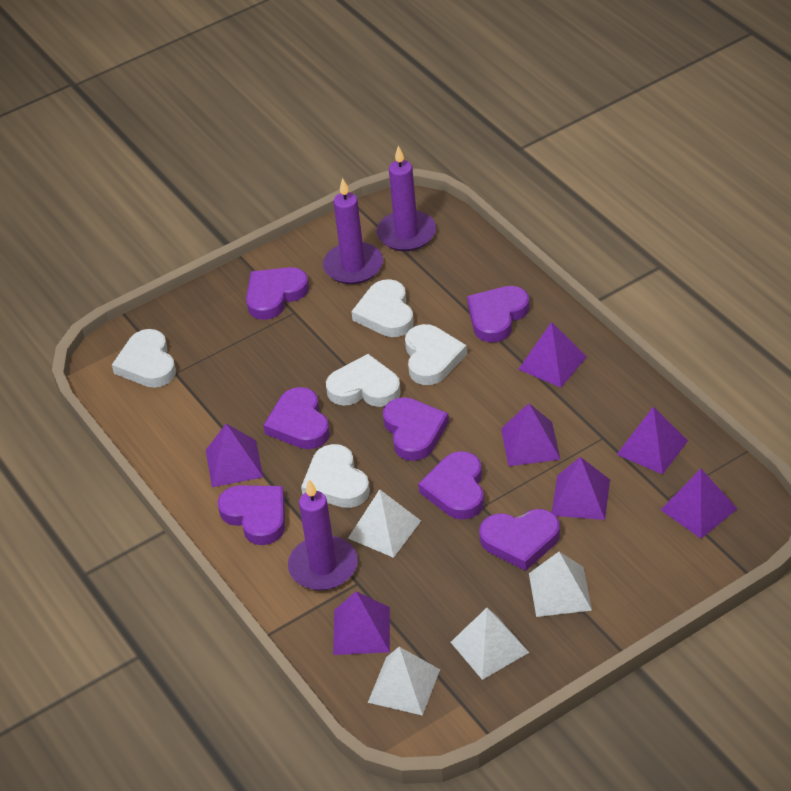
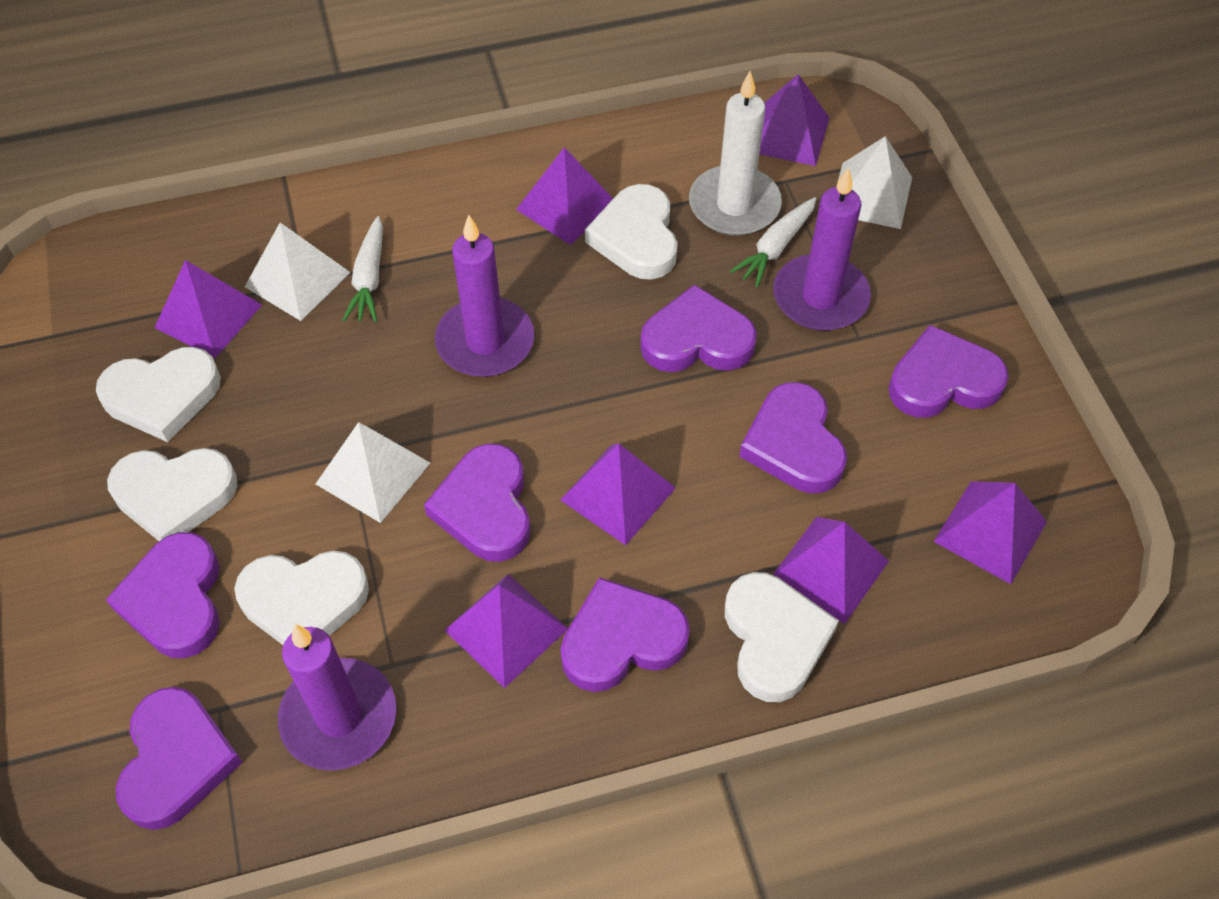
white candle: none = 0 -> [689,71,782,236] = 1
white carrot: none = 0 -> [343,216,383,322] [730,197,816,287] = 2
white pyramid: [348,489,421,558] [368,647,440,716] [451,608,529,680] [529,552,592,617] = 4 -> [245,223,351,321] [316,422,430,523] [836,136,912,229] = 3

